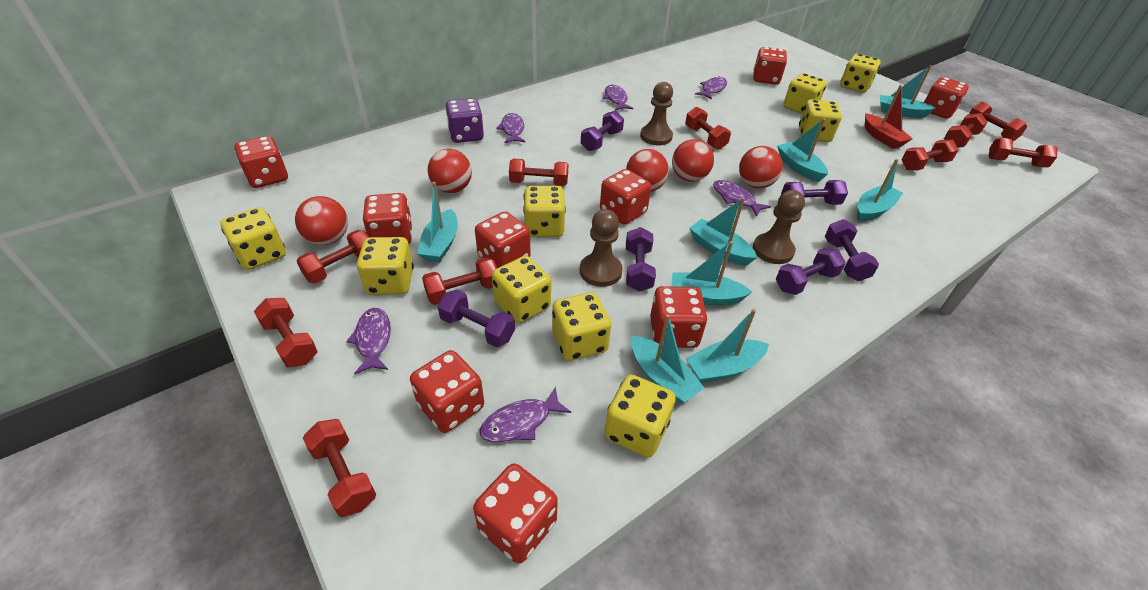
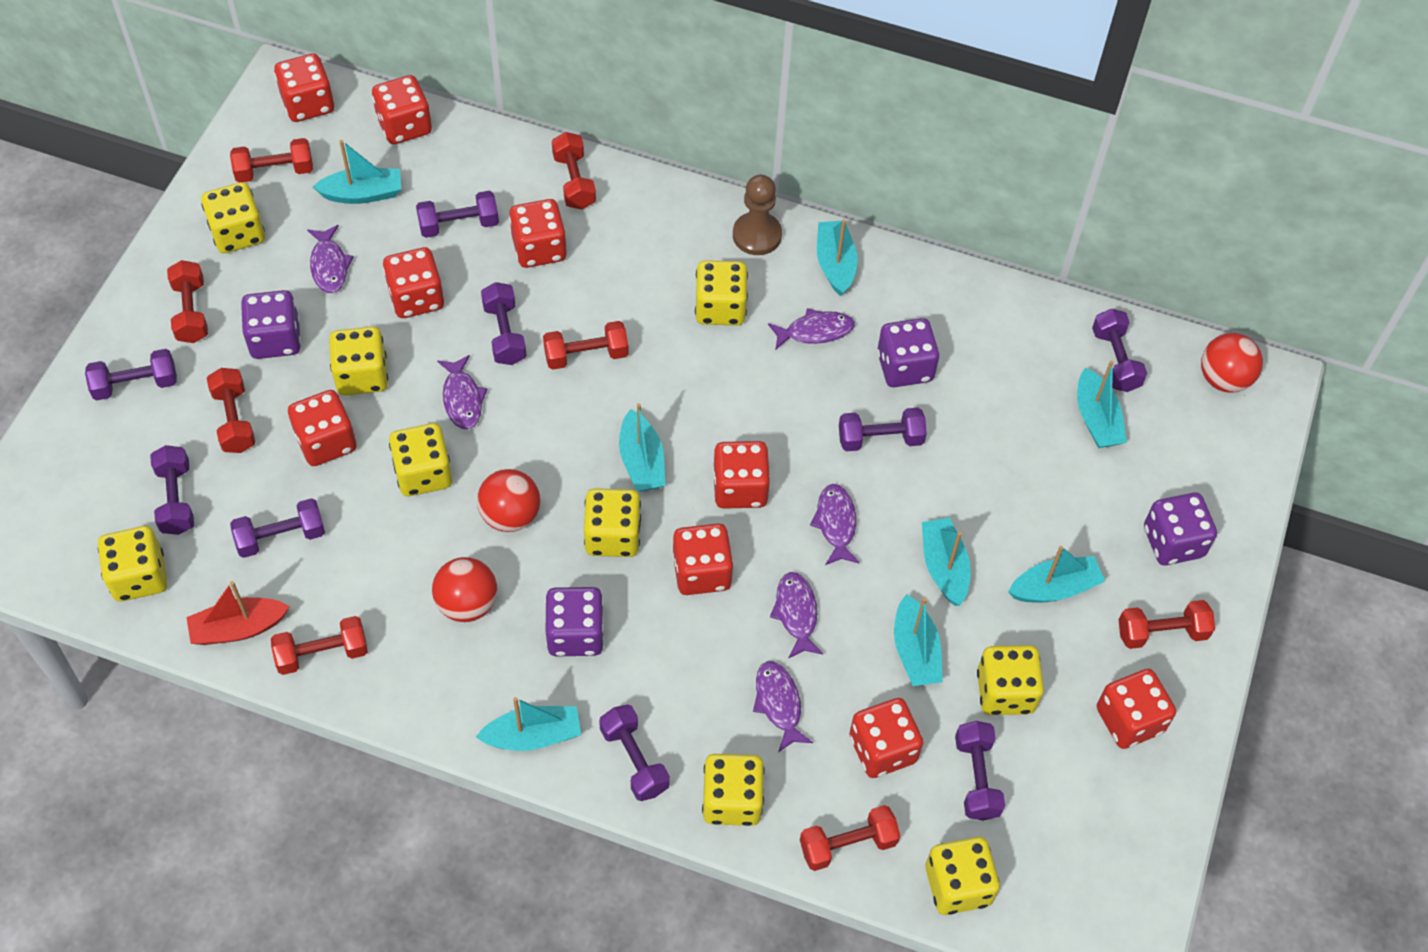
brown pawn: [580,209,623,287] [640,82,673,145] [753,190,805,264] = 3 -> [733,175,782,255] = 1
purple dice: [446,98,484,143] = 1 -> [241,290,301,359] [545,587,604,657] [877,318,939,387] [1144,492,1217,565] = 4
purple dumbbell: [438,289,515,347] [581,111,624,151] [626,227,656,292] [776,248,846,295] [781,180,848,205] [825,219,879,281] = 6 -> [85,349,177,400] [150,445,194,535] [230,498,325,558] [416,191,499,238] [481,282,527,365] [599,705,670,801] [839,408,927,451] [955,721,1005,821] [1092,309,1147,392] = 9
red ball: [295,196,348,245] [428,149,472,193] [626,149,669,192] [672,139,714,182] [739,146,783,188] = 5 -> [432,557,497,622] [477,469,540,532] [1201,333,1263,393] = 3
red dumbbell: [254,298,318,367] [296,230,369,284] [303,419,376,517] [422,257,497,305] [509,159,568,186] [685,107,731,150] [901,140,958,170] [944,113,987,148] [969,102,1027,141] [989,138,1058,167] = 10 -> [167,260,208,343] [207,368,255,453] [230,138,313,182] [271,616,368,675] [543,321,629,370] [552,132,596,209] [800,805,900,871] [1119,600,1215,649] = 8

